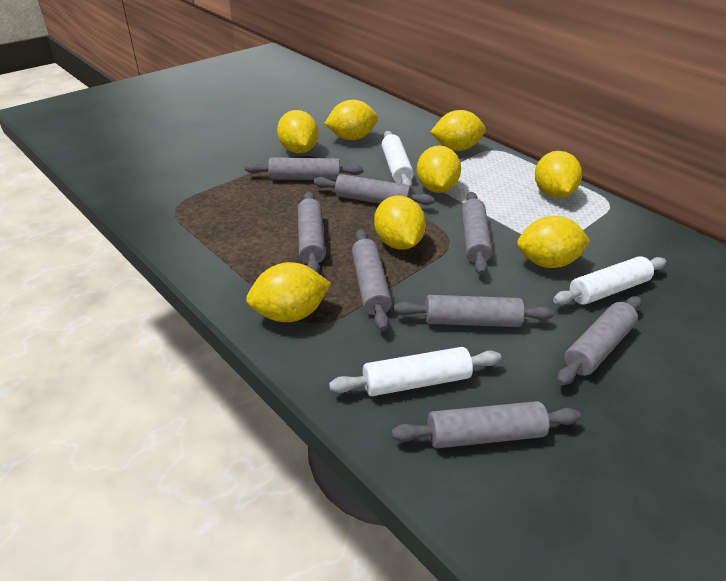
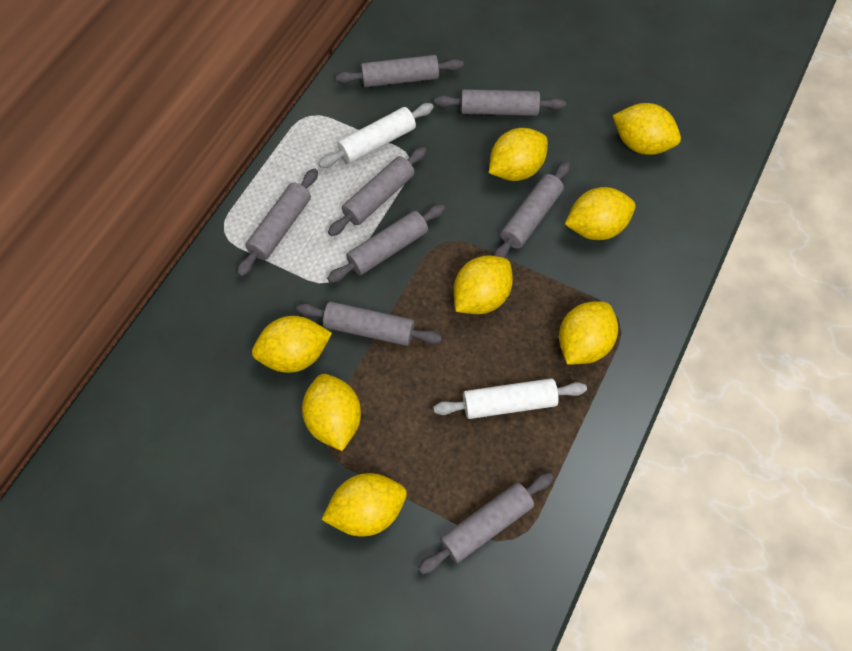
white rolling pin: [329,347,501,396] [381,131,414,187] [553,256,666,305] = 3 -> [318,103,434,168] [433,378,587,419] = 2

